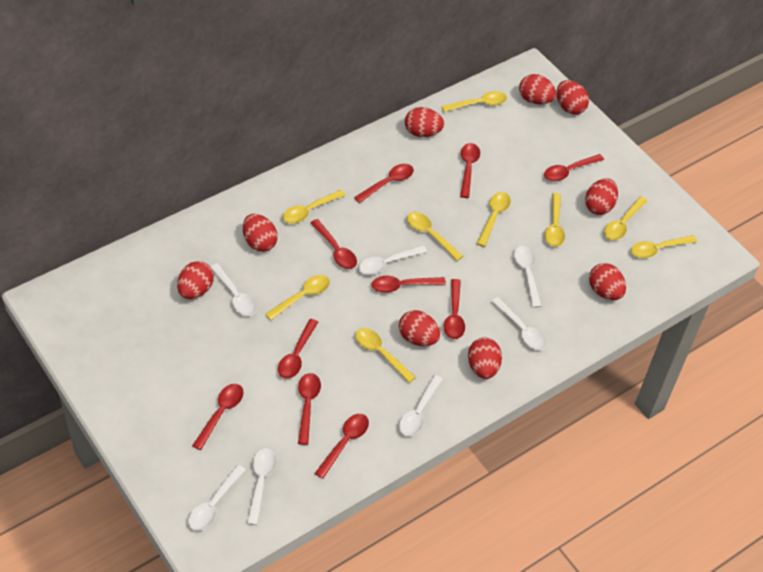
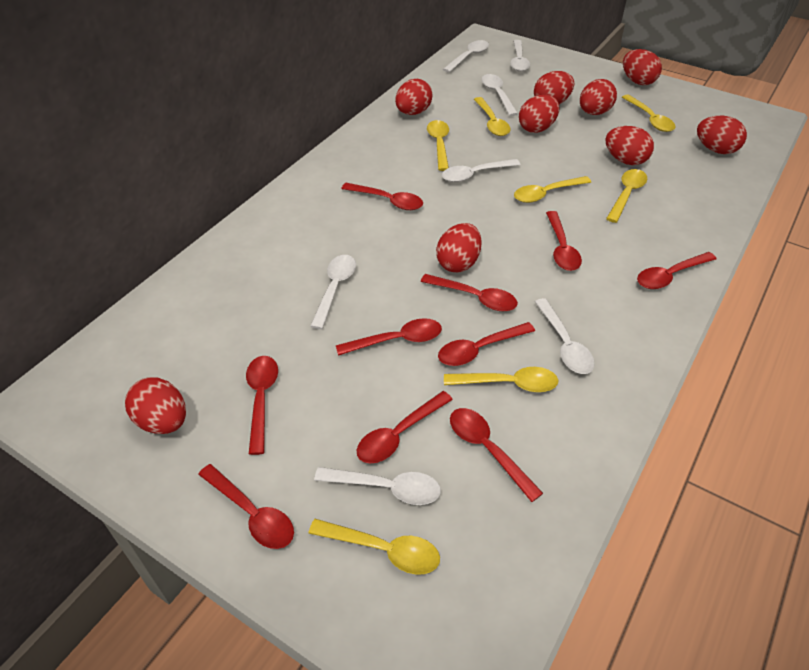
yellow spoon: [265,275,330,320] [283,190,346,223] [355,328,416,383] [407,212,463,261] [442,91,507,112] [477,192,511,247] [545,193,565,247] [604,196,647,240] [631,235,697,258] = 9 -> [308,519,440,575] [427,120,449,171] [444,367,558,392] [474,97,510,136] [514,176,591,203] [606,169,647,223] [622,94,675,132] = 7

